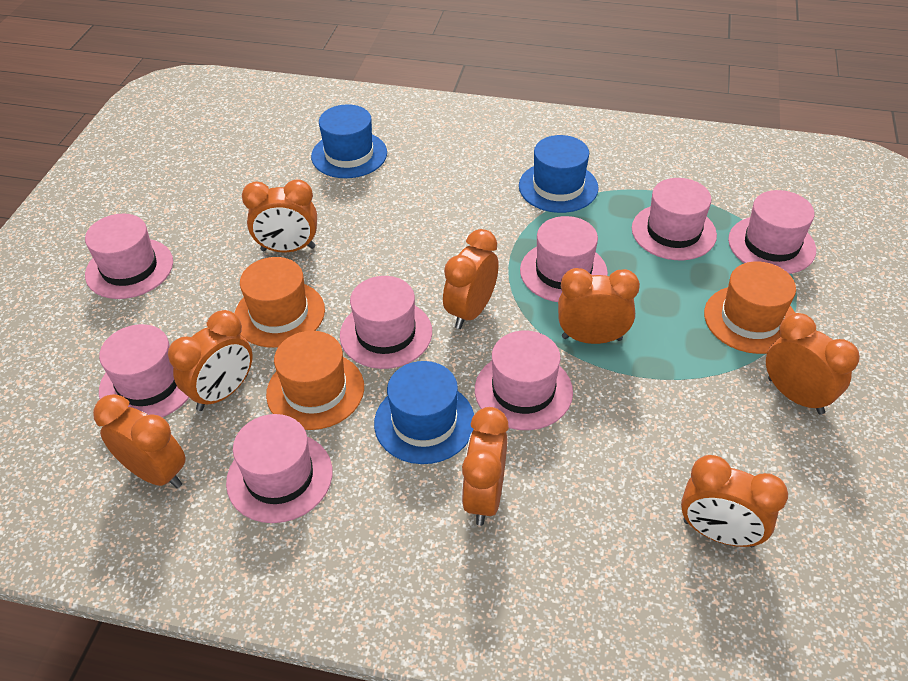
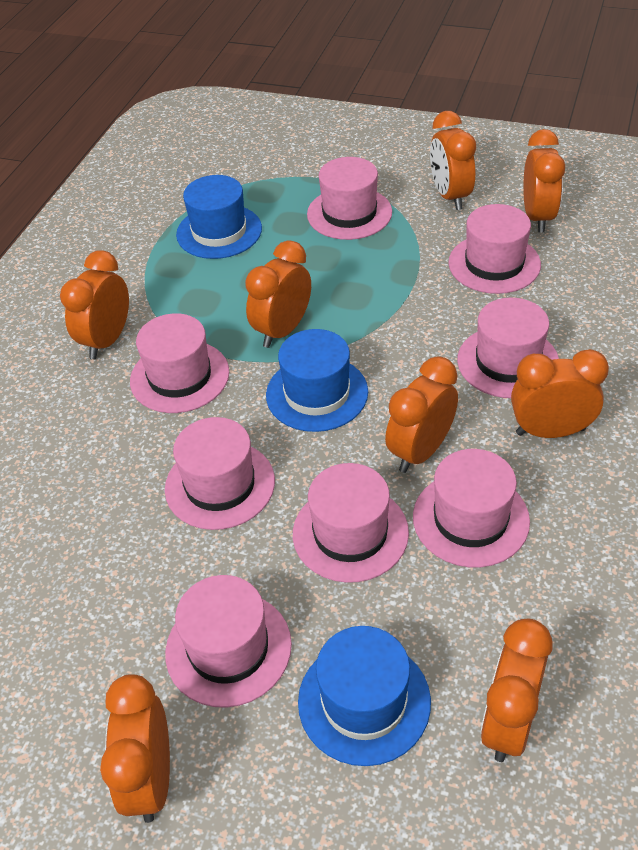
orange hat: [234,257,325,348] [266,331,364,430] [704,261,796,354] = 3 -> none = 0

